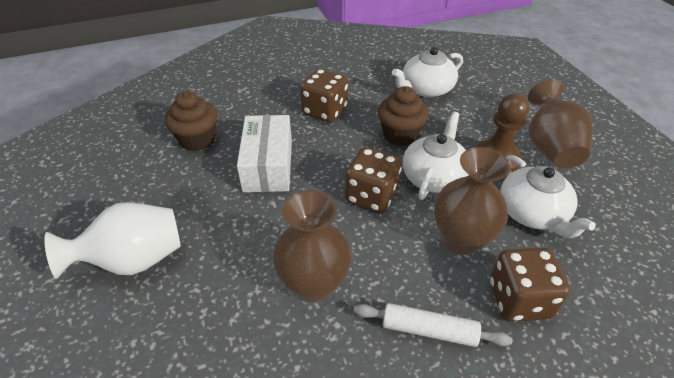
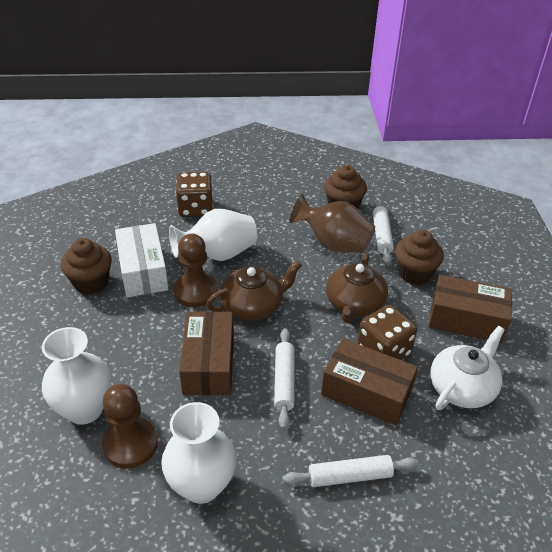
brown box: none = 0 -> [179,311,234,396] [321,339,418,425] [429,275,512,343] = 3
brown cupcake: [165,91,217,151] [378,86,429,146] = 2 -> [61,238,112,294] [324,165,367,209] [395,230,444,285] = 3
brown dice: [300,68,348,123] [345,147,402,213] [490,248,570,322] = 3 -> [176,172,213,217] [357,305,417,360] = 2
brown pawn: [476,94,529,172] = 1 -> [102,384,158,469] [174,234,218,307] = 2
brown teapot: none = 0 -> [206,261,302,320] [326,254,388,323] = 2
brown vase: [273,190,352,302] [434,147,511,255] [528,80,593,169] = 3 -> [290,194,375,253] = 1
white rolling pin: [354,303,512,347] = 1 -> [274,328,294,429] [283,455,418,487] [373,199,394,264] = 3
white teapot: [392,47,463,97] [403,112,469,200] [500,155,596,238] = 3 -> [430,326,504,410] = 1
white vase: [45,202,181,279] = 1 -> [42,327,111,425] [161,402,236,504] [169,209,257,261] = 3

